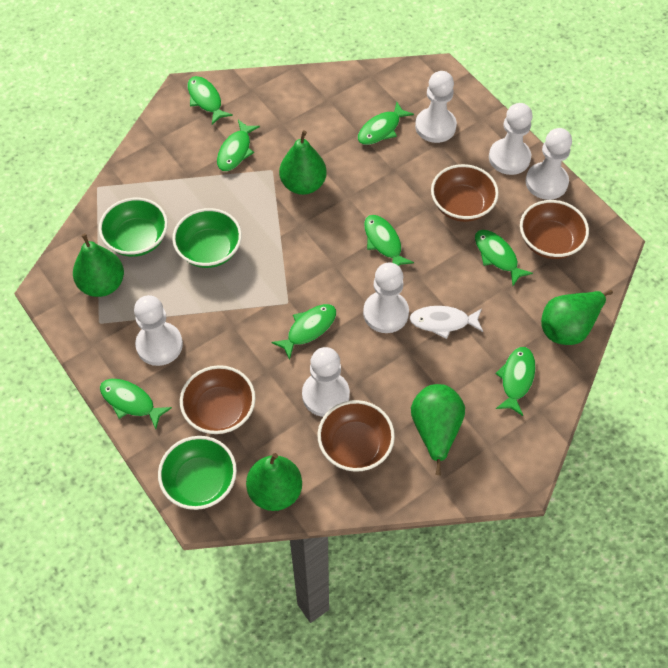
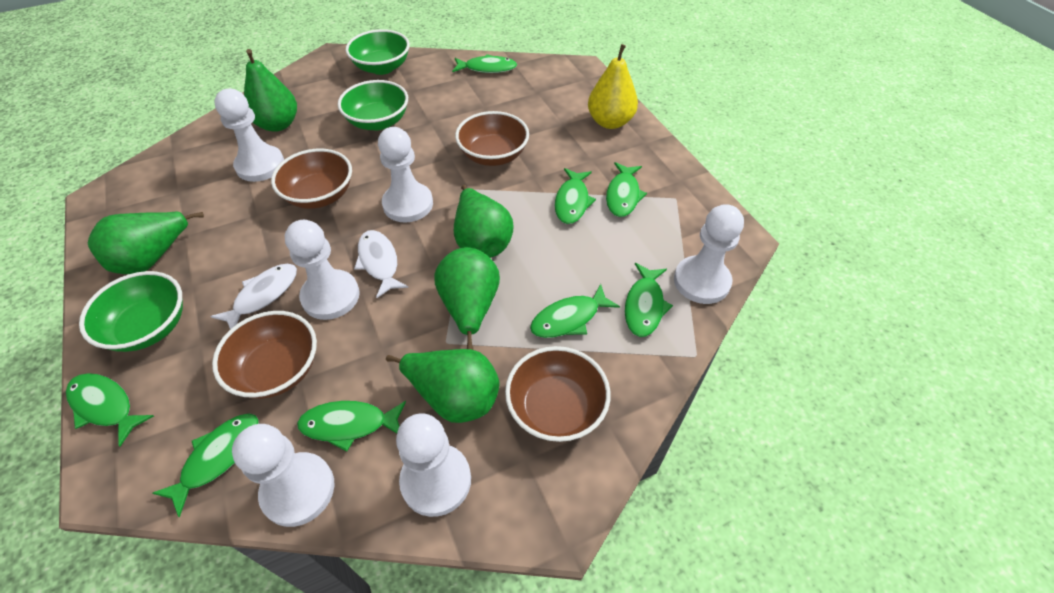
white fish: [409,306,483,339] = 1 -> [210,264,297,329] [354,230,408,298] = 2
yellow pear: none = 0 -> [588,44,638,129] = 1

